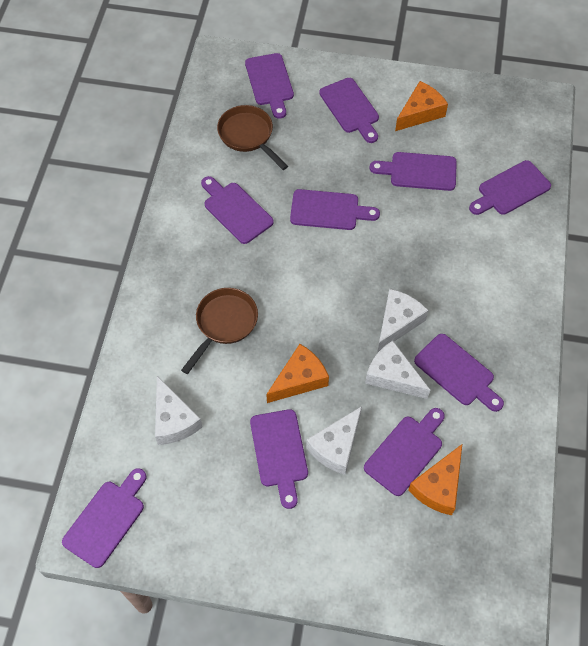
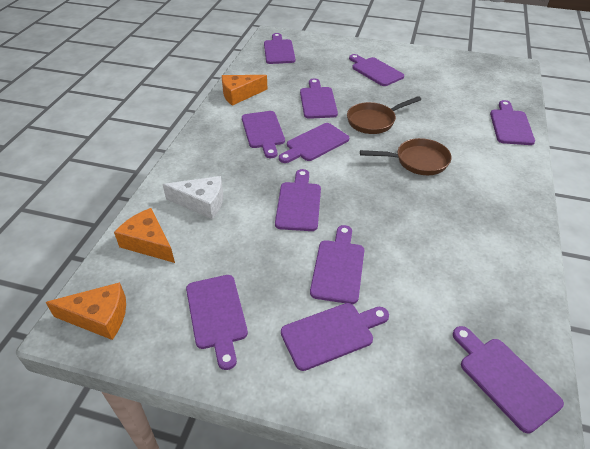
purple cutting board: [62,468,147,568] [201,176,274,244] [245,53,294,119] [250,409,308,509] [290,189,380,230] [319,78,379,143] [364,408,445,496] [370,152,457,191] [414,334,504,412] [469,160,551,215] = 10 -> [186,275,248,370] [242,111,285,158] [264,33,295,64] [275,169,321,231] [279,123,349,163] [281,303,389,371] [300,78,338,119] [310,225,364,304] [349,54,404,86] [453,326,564,433] [490,100,535,145] = 11
white cheese: [155,376,202,445] [306,406,362,475] [365,341,430,399] [377,289,429,353] = 4 -> [163,176,223,219] = 1

